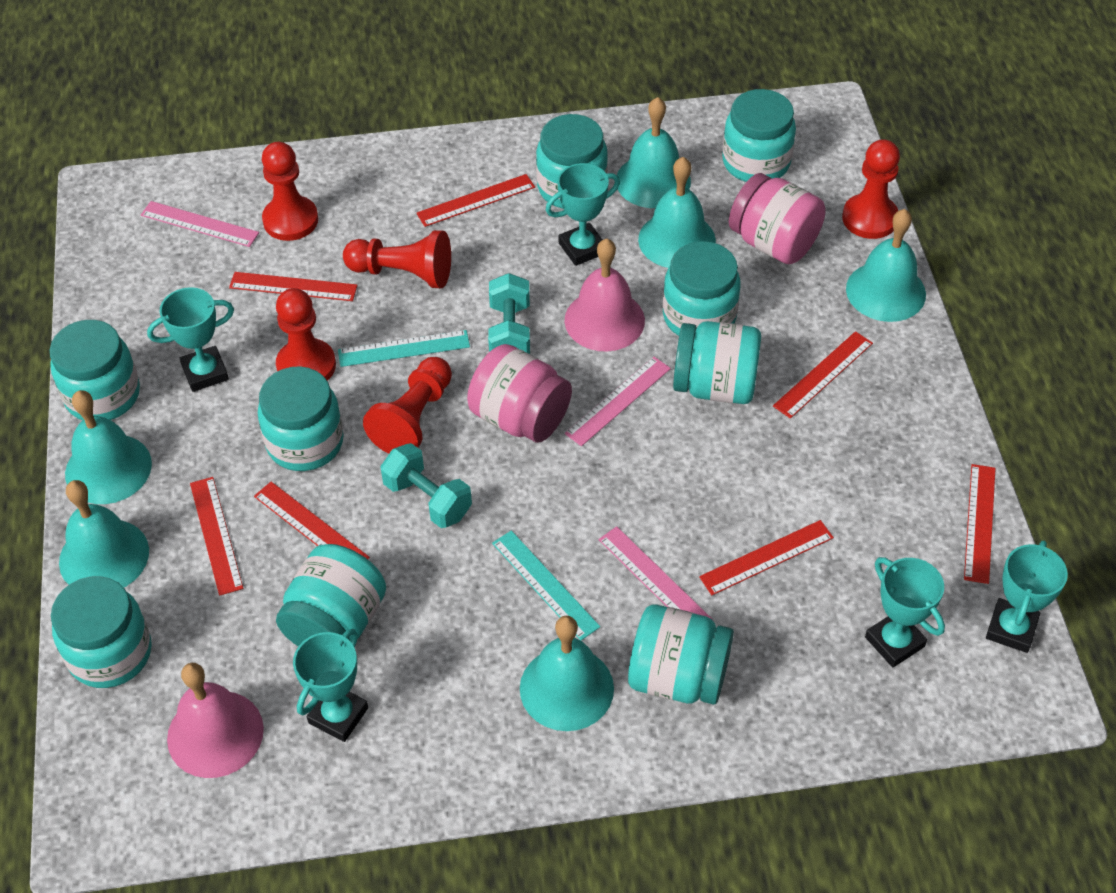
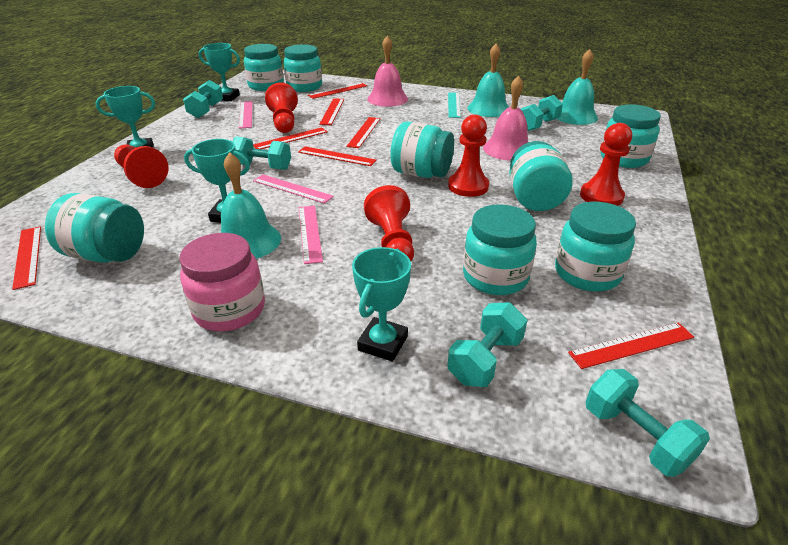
pink jar: [467,344,572,443] [729,173,826,264] = 2 -> [179,233,265,331] = 1
turquoise bell: [59,480,149,587] [65,390,152,504] [520,616,614,731] [617,97,691,208] [638,157,716,268] [846,209,926,322] = 6 -> [220,152,281,259] [467,43,509,117] [557,49,598,125] = 3
turquoise dumbbell: [380,443,472,528] [488,273,530,354] = 2 -> [183,80,223,118] [233,136,291,170] [447,302,527,387] [521,95,563,131] [586,369,710,477] = 5
turquoise jar: [50,320,140,420] [51,576,152,688] [258,366,344,471] [276,544,386,646] [536,114,608,209] [628,604,734,705] [663,241,741,336] [673,321,761,404] [722,89,796,182] = 9 -> [45,193,144,263] [244,44,284,91] [283,44,322,92] [390,121,454,178] [463,204,537,295] [509,141,573,211] [555,202,636,292] [601,104,661,168] = 8
turquoise ruler: [338,330,470,367] [492,530,600,640] = 2 -> [448,92,461,118] = 1
turquoise trophy: [147,287,234,392] [293,629,368,742] [545,163,620,266] [865,557,945,667] [986,540,1068,653] = 5 -> [96,86,155,148] [184,139,250,223] [199,43,240,101] [352,247,411,362] = 4

